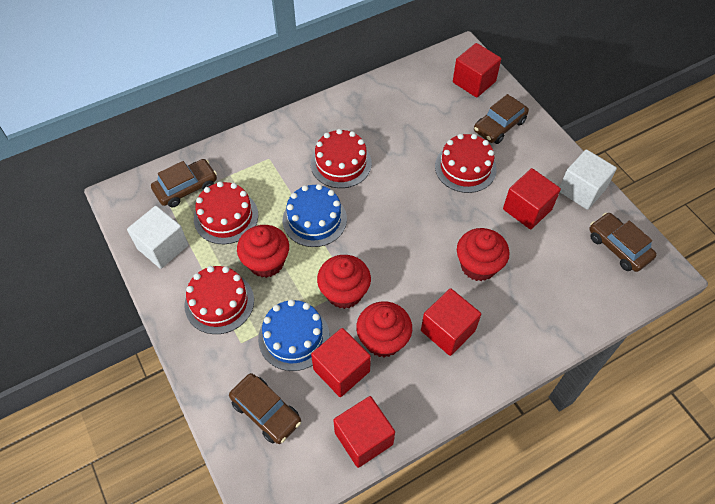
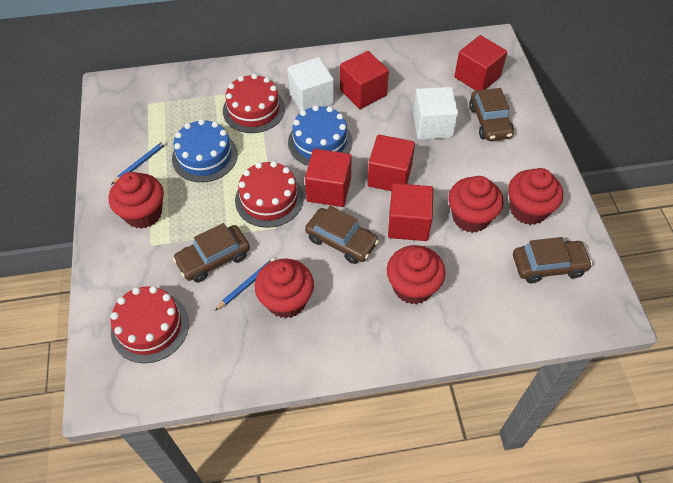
blue pencil: none = 0 -> [111,140,167,185] [215,258,276,310] = 2
red cake: [184,266,254,334] [194,181,258,244] [311,129,372,188] [435,134,497,193] = 4 -> [111,286,189,363] [223,74,285,133] [235,161,304,228] = 3
red cupcake: [237,225,289,278] [317,255,371,309] [356,301,412,357] [457,228,509,281] = 4 -> [109,172,164,229] [255,259,314,318] [387,245,446,304] [448,176,504,233] [508,168,563,225] = 5

